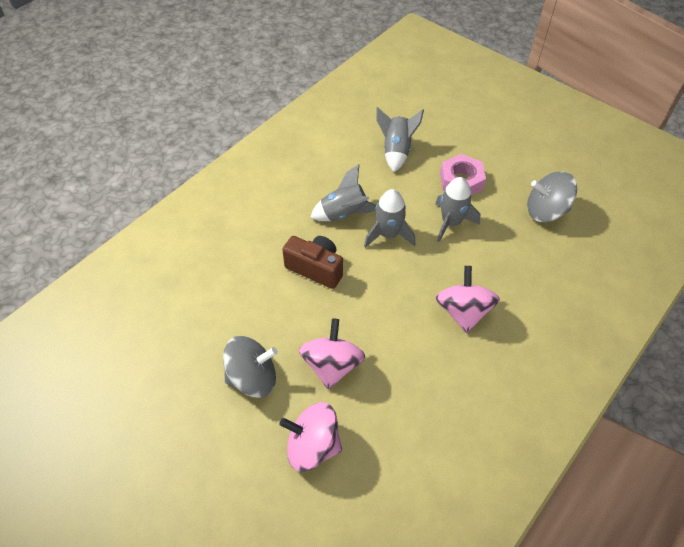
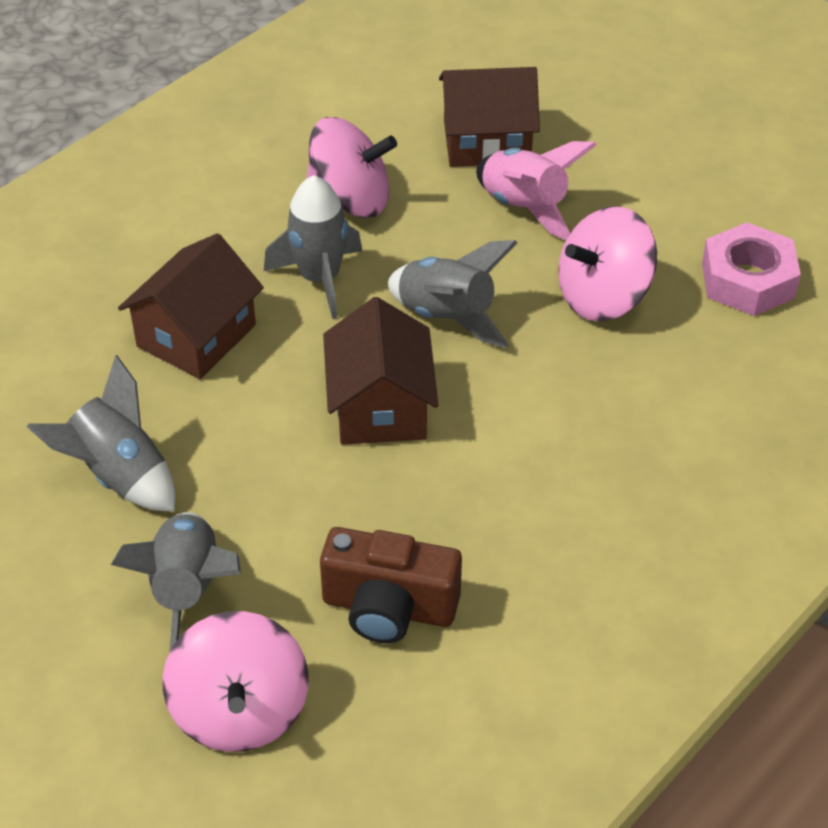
brown house: none = 0 -> [118,233,264,379] [323,297,438,445] [439,67,540,167] = 3
grey spinning top: [223,336,278,398] [527,171,577,222] = 2 -> none = 0
pink rocket: none = 0 -> [476,141,596,240] = 1

